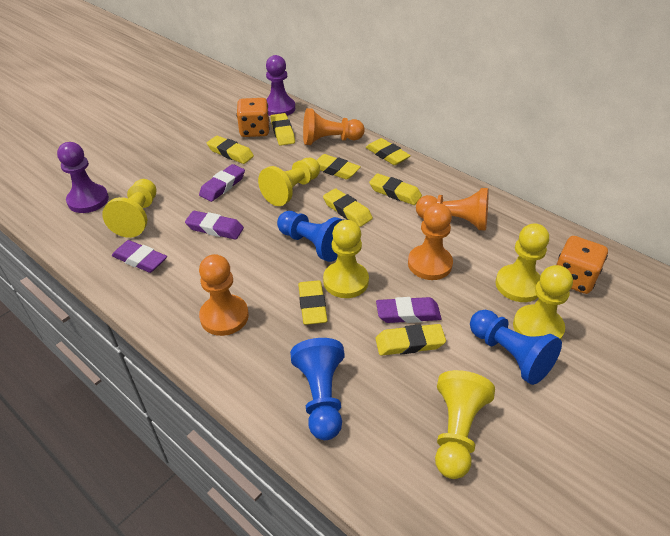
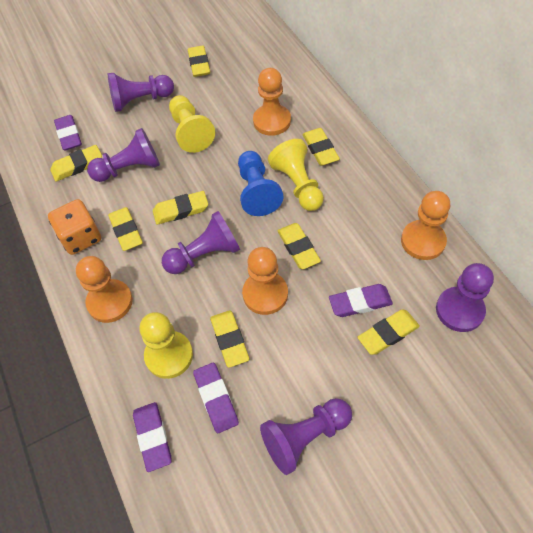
blue pawn: [277,211,343,262] [290,338,345,440] [470,310,562,385] = 3 -> [238,151,284,216] = 1
orange dice: [236,98,270,137] [556,236,608,294] = 2 -> [48,199,101,255] = 1
purple pawn: [57,142,109,213] [266,55,295,116] = 2 -> [87,128,160,182] [108,73,174,112] [162,211,240,274] [260,398,352,475] [436,263,494,332] = 5
yellow pawn: [102,179,156,238] [258,158,320,206] [323,220,369,298] [435,370,495,479] [495,223,549,302] [513,265,573,339] = 6 -> [139,312,193,379] [169,95,215,153] [268,139,324,211] = 3

